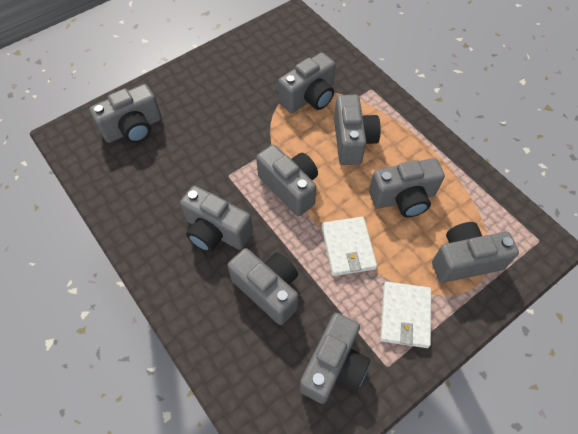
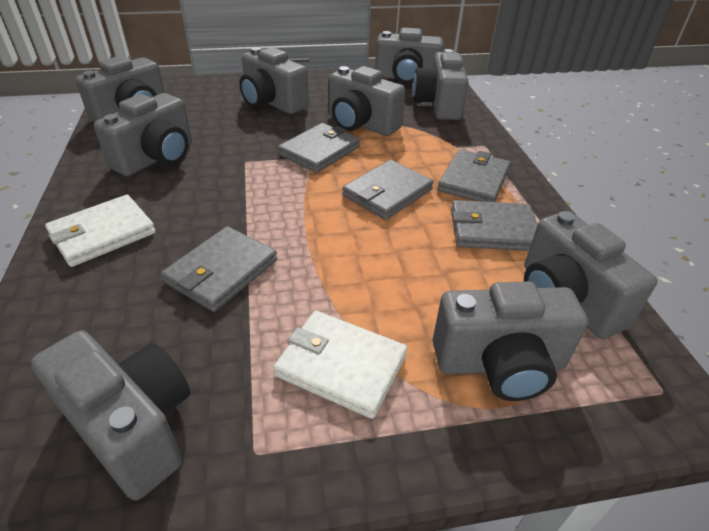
grey wallet: none = 0 -> [161,226,277,312] [278,123,360,173] [342,160,434,220] [438,149,510,202] [451,200,537,251] = 5

